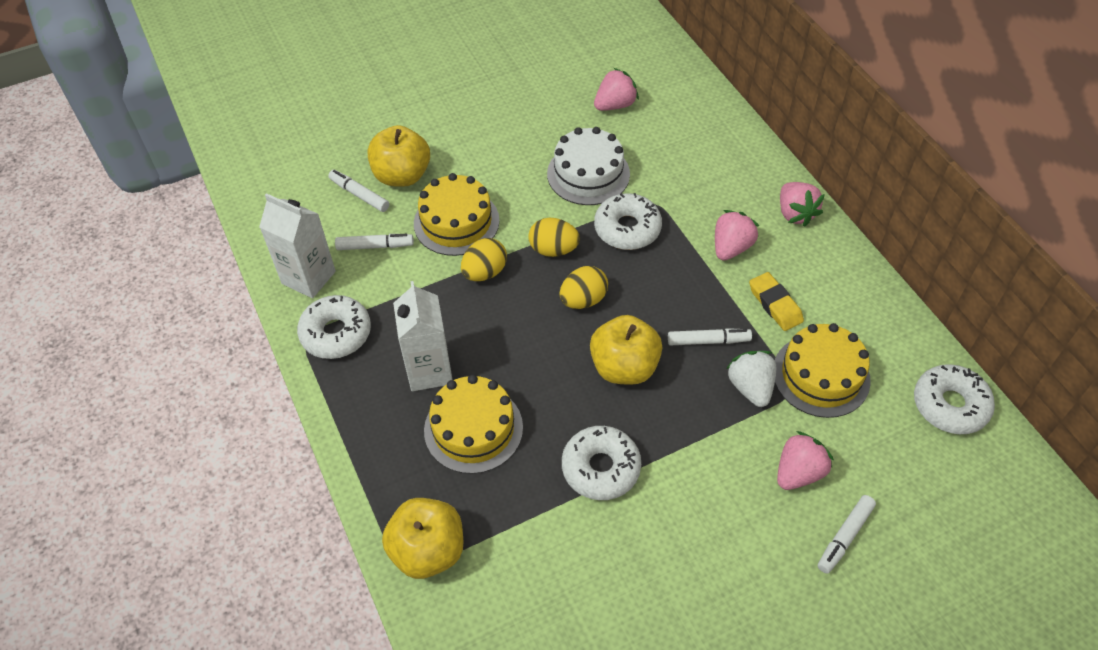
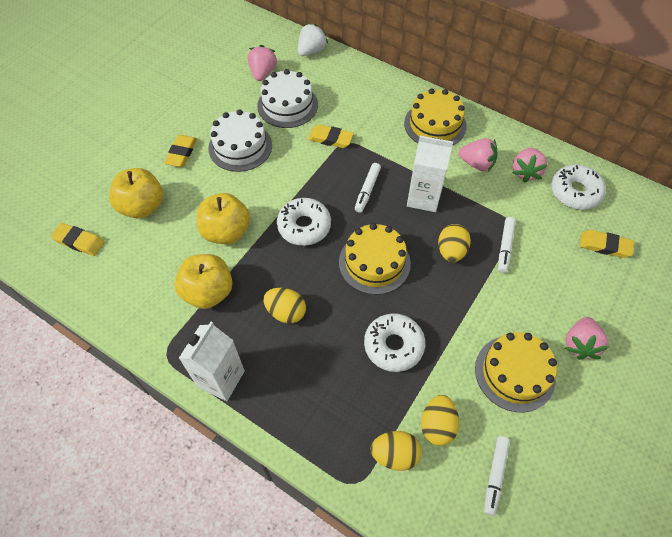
white cake: [547,127,630,205] = 1 -> [208,109,272,172] [257,69,318,128] = 2
white donut: [297,295,371,359] [562,426,641,500] [594,193,662,250] [914,364,995,434] = 4 -> [277,198,331,246] [364,313,425,372] [551,164,606,210] = 3
white marker: [328,170,389,212] [335,234,414,250] [668,328,752,345] [818,495,876,574] = 4 -> [355,163,381,212] [484,436,510,516] [498,217,516,273] = 3
yellow egg: [461,238,507,281] [528,218,580,257] [559,266,608,309] = 3 -> [263,288,306,324] [370,431,422,471] [421,395,459,446] [438,224,471,262] = 4
yellow eraser: [749,272,804,331] = 1 -> [51,223,104,256] [164,135,197,167] [308,125,354,148] [580,230,634,258] = 4

